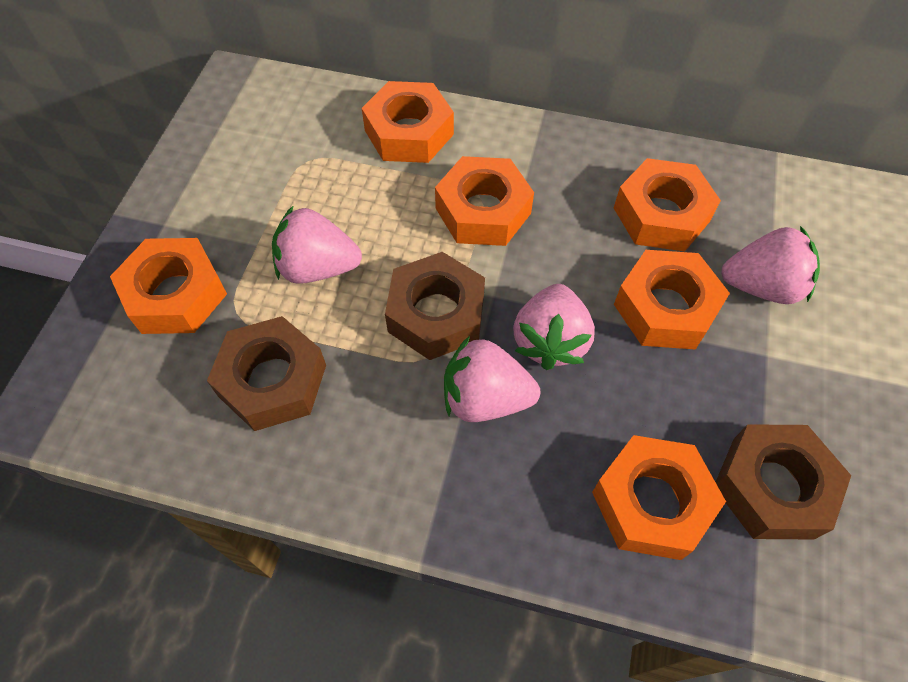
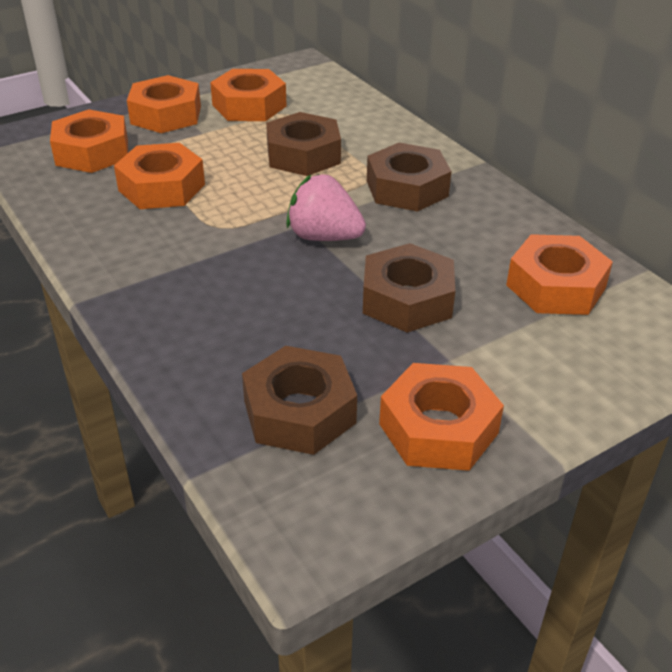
brown nut: [207,316,326,431] [385,252,485,360] [716,424,851,540] = 3 -> [242,346,357,455] [266,112,341,176] [363,243,455,333] [367,143,451,212] = 4
pink strawberry: [272,205,362,284] [444,336,540,422] [513,284,595,370] [721,226,820,304] = 4 -> [286,174,366,241] = 1

